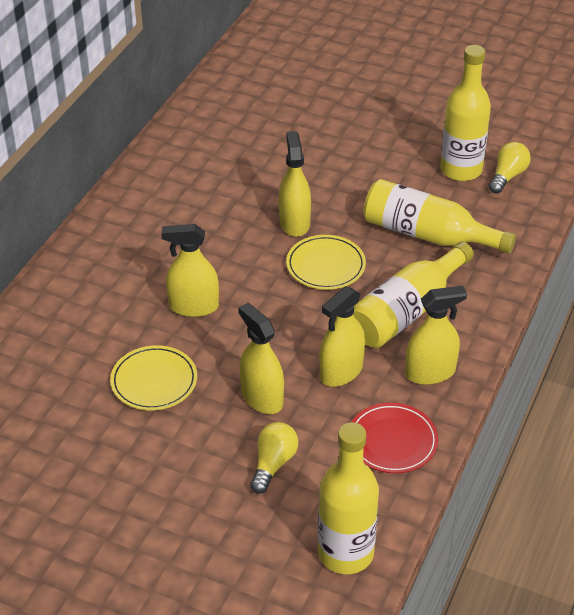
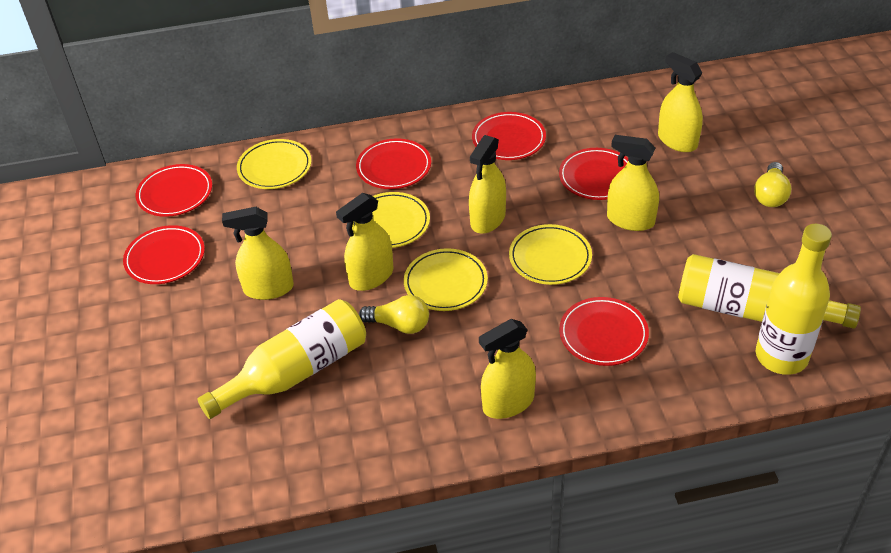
red plate: [352,403,438,473] = 1 -> [123,225,205,284] [136,164,212,217] [356,138,431,189] [472,112,546,160] [559,148,628,200] [559,297,649,366] = 6
yellow bottle: [318,422,379,574] [353,242,474,348] [363,179,516,254] [440,45,491,181] = 4 -> [198,299,366,419] [678,254,861,329] [756,224,832,375] = 3
yellow plate: [110,345,197,411] [286,235,366,290] = 2 -> [237,139,312,189] [352,192,430,248] [404,248,488,311] [509,224,592,285] = 4
yellow spray bottle: [161,224,219,317] [238,303,284,414] [279,131,311,237] [319,286,365,387] [405,285,467,385] = 5 -> [222,207,294,300] [336,193,394,291] [469,135,506,234] [479,319,536,419] [607,135,659,231] [658,52,703,152] = 6

